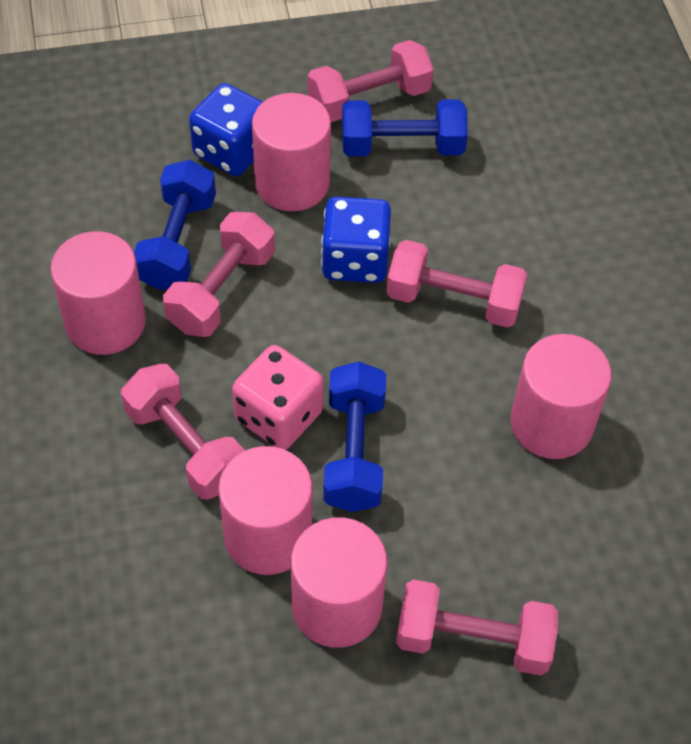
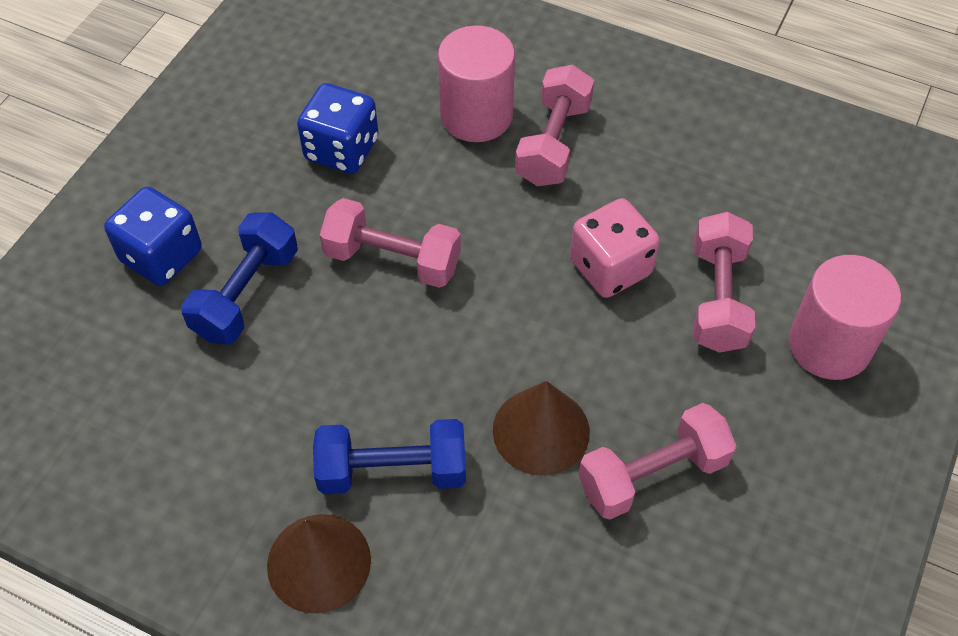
blue dumbbell: [134,160,216,290] [323,362,386,512] [342,99,468,157] = 3 -> [181,212,298,344] [313,419,466,494] = 2
brown cone: none = 0 -> [267,514,371,614] [493,381,590,476] = 2
pink cylinder: [50,231,146,355] [218,446,313,575] [252,93,331,211] [291,517,388,648] [511,334,612,459] = 5 -> [438,25,515,142] [789,255,901,380] = 2
pink dumbbell: [121,364,245,500] [163,212,275,337] [307,40,434,122] [386,240,527,328] [396,579,558,675] = 5 -> [320,198,461,288] [515,65,594,186] [578,403,736,520] [694,212,755,353] = 4

